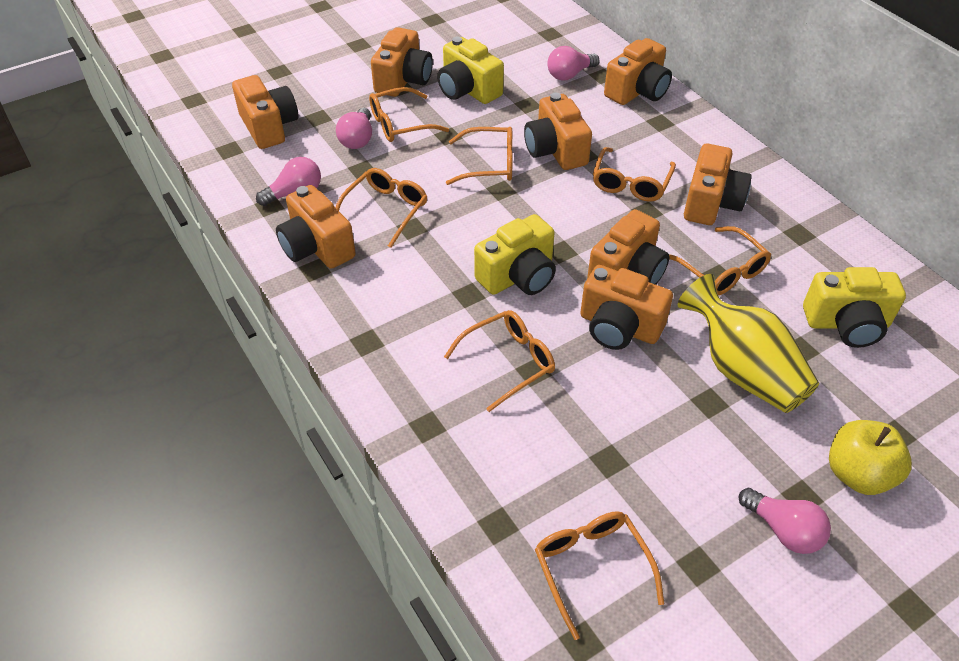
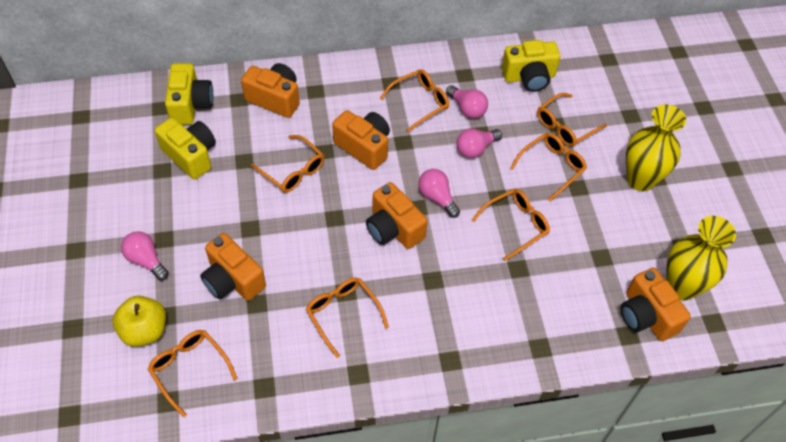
orange camera: [232,75,298,149] [276,185,356,269] [371,27,433,97] [524,93,592,170] [580,265,673,350] [587,209,669,285] [604,38,672,105] [684,144,752,225] = 8 -> [200,233,266,301] [241,63,300,118] [332,110,390,170] [366,182,427,249] [621,268,691,341] = 5
yellow vase: [678,274,819,413] = 1 -> [626,104,686,191] [666,216,736,301] = 2

